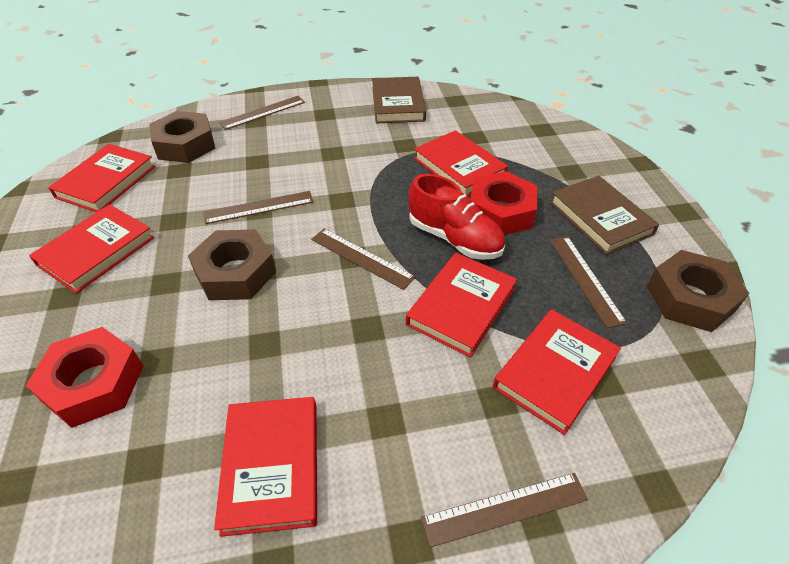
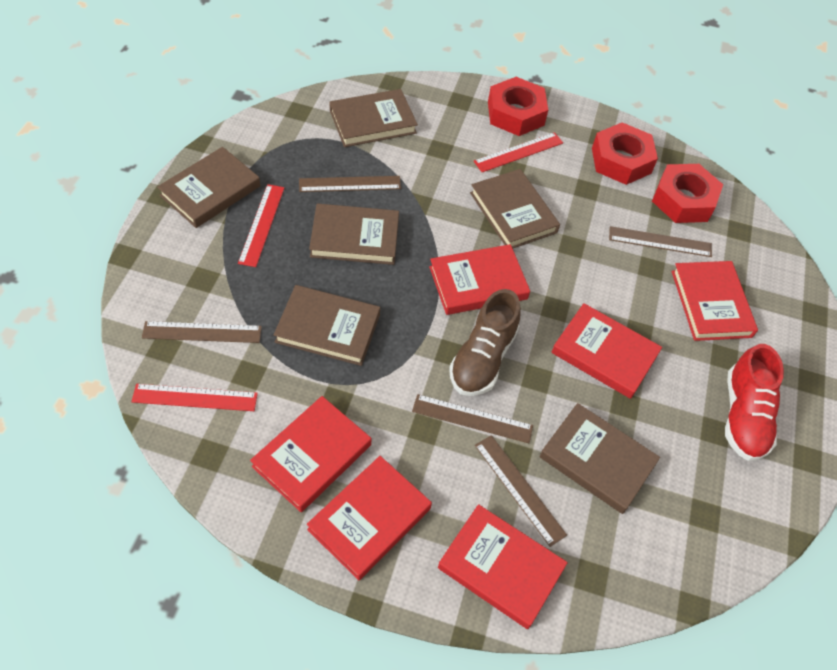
brown book: [372,77,426,124] [550,176,659,255] = 2 -> [157,147,260,228] [274,285,380,366] [309,204,399,265] [329,89,418,147] [470,169,560,248] [539,403,660,514] = 6
brown nut: [149,111,215,163] [188,230,276,300] [647,250,750,332] = 3 -> none = 0
brown shoe: none = 0 -> [449,289,521,396] = 1
red nut: [26,327,144,428] [471,171,538,235] = 2 -> [488,77,548,136] [592,122,658,185] [652,164,723,223] = 3
red ruler: none = 0 -> [131,384,258,411] [238,184,284,267] [474,132,563,172] = 3

